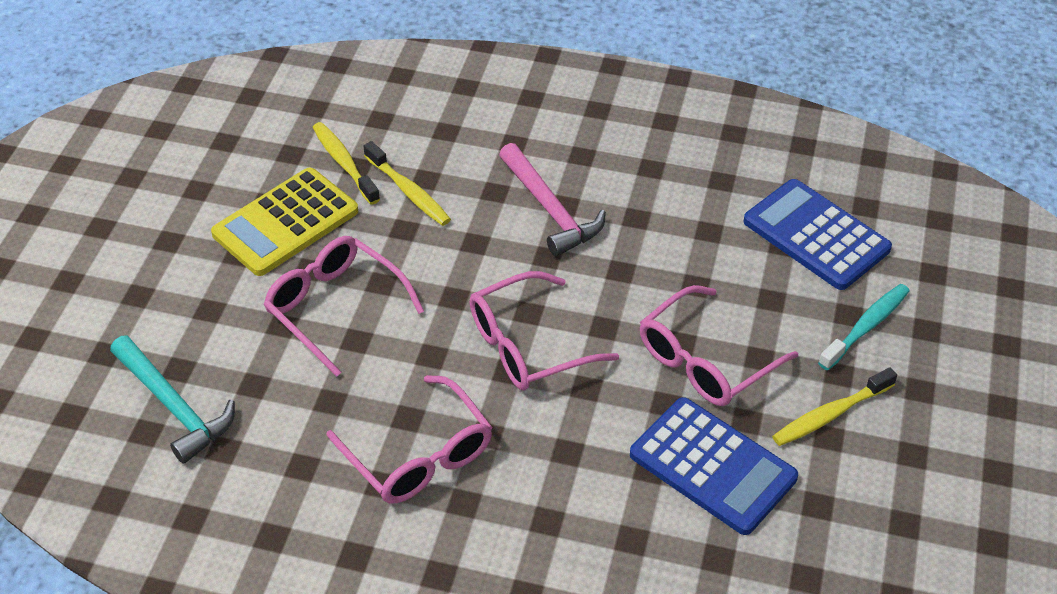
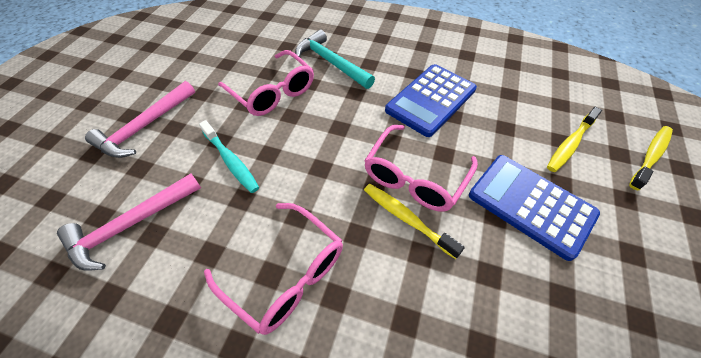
pink glasses: [263,236,424,377] [326,375,492,504] [470,271,619,391] [640,285,798,406] = 4 -> [204,203,343,335] [218,50,314,116] [364,125,478,212] = 3
pink hammer: [499,143,606,257] = 1 -> [57,173,201,271] [85,81,195,158] = 2
yellow calculator: [211,168,358,276] = 1 -> none = 0

